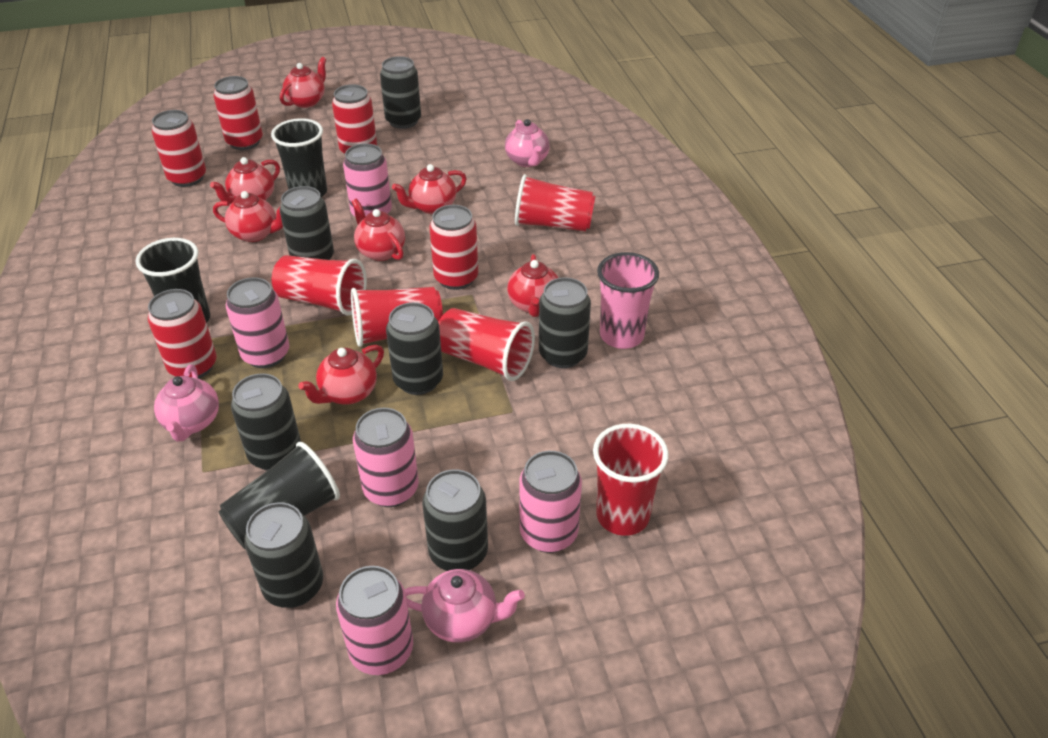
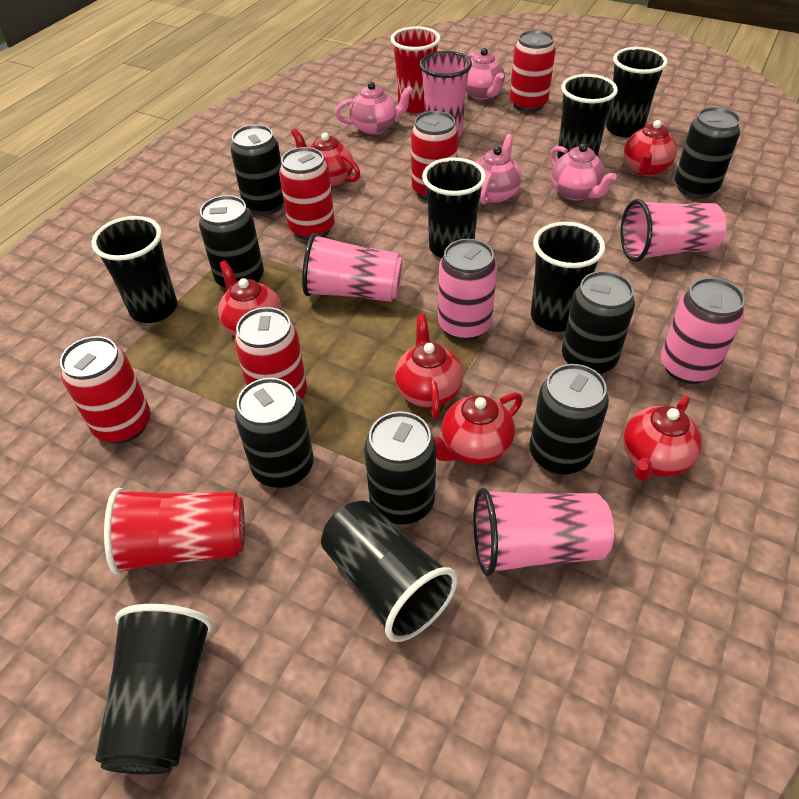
black cup: [136,238,210,323] [218,442,340,549] [271,118,327,197] = 3 -> [92,216,177,323] [95,604,212,774] [321,501,458,642] [422,157,486,258] [531,222,605,332] [557,74,618,158] [606,47,668,137] = 7
pink can: [226,277,289,368] [336,566,413,675] [343,143,392,216] [353,408,419,507] [519,451,582,553] = 5 -> [438,239,497,341] [661,278,745,384] = 2
pink cup: [597,252,659,349] = 1 -> [302,233,403,302] [419,51,472,136] [473,488,614,576] [621,199,727,262] = 4
pink teapot: [154,364,219,442] [405,569,525,643] [505,119,550,167] = 3 -> [335,82,413,135] [466,48,505,100] [476,134,522,205] [550,143,617,200] = 4
red cup: [272,255,367,316] [351,287,443,347] [438,308,535,381] [515,174,596,232] [593,424,669,536] = 5 -> [104,488,245,575] [391,26,441,113] = 2
red teapot: [210,157,280,204] [213,191,283,242] [280,57,326,108] [298,345,384,405] [352,199,405,261] [392,164,467,214] [507,254,558,317] = 7 -> [218,260,282,336] [291,129,360,188] [395,314,463,419] [434,393,523,465] [623,396,702,481] [624,120,677,176] = 6

